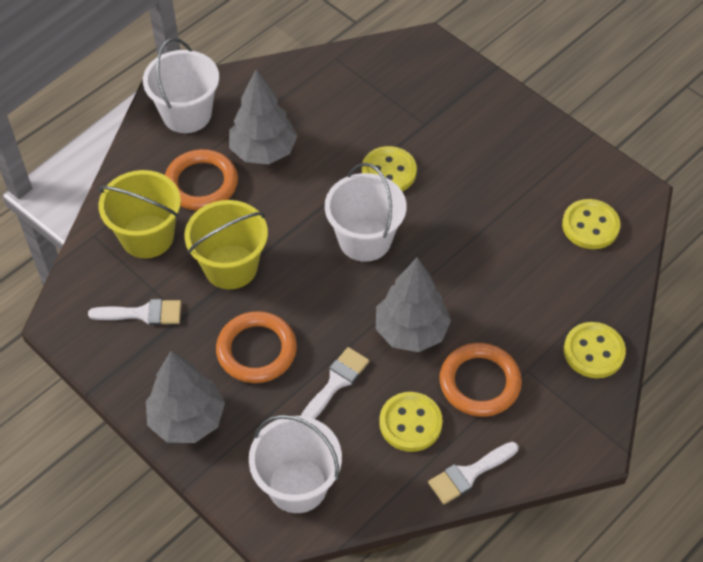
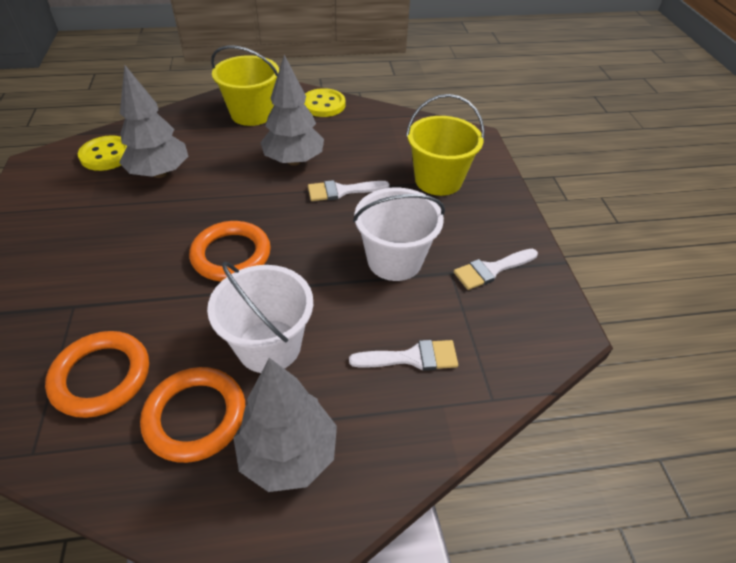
white bucket: [143,38,219,133] [249,415,342,513] [325,163,407,262] = 3 -> [207,262,313,373] [353,188,445,281] = 2
yellow button: [362,146,417,191] [379,392,443,452] [562,199,620,249] [564,322,626,378] = 4 -> [78,135,127,171] [304,88,345,117] = 2

